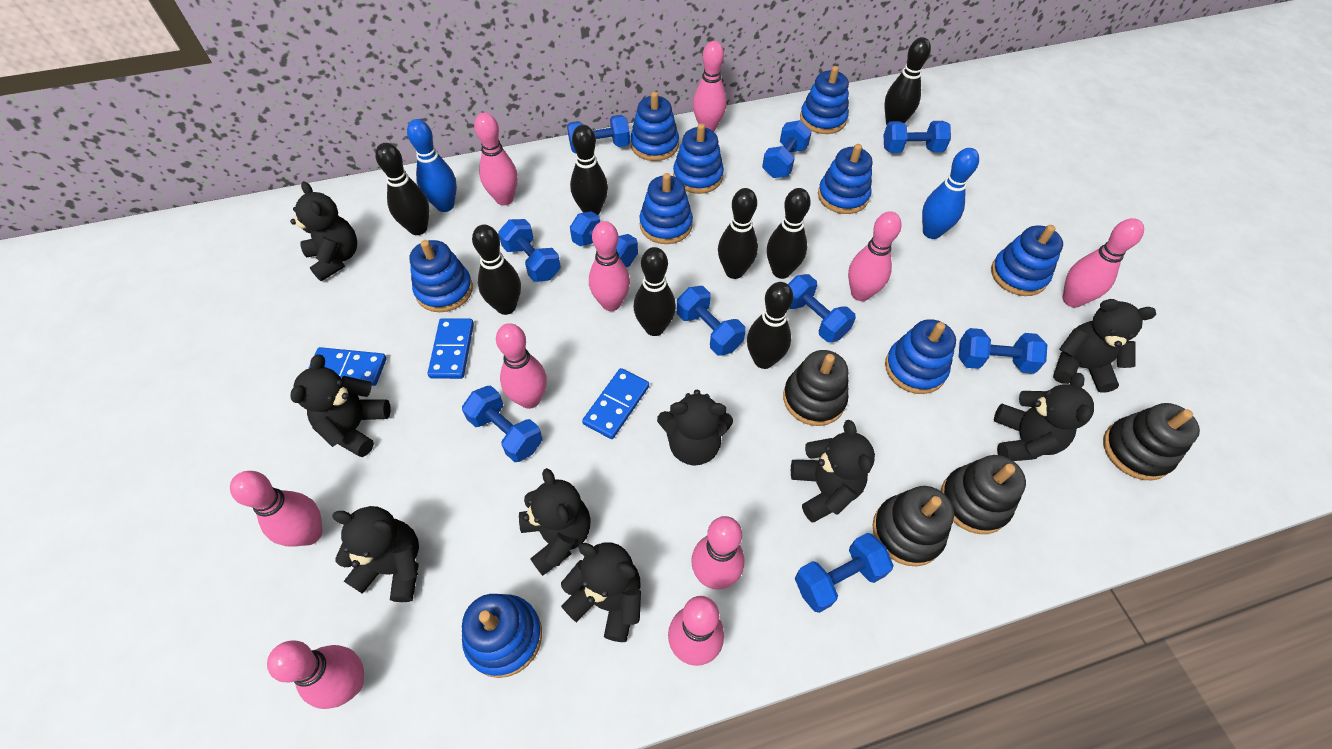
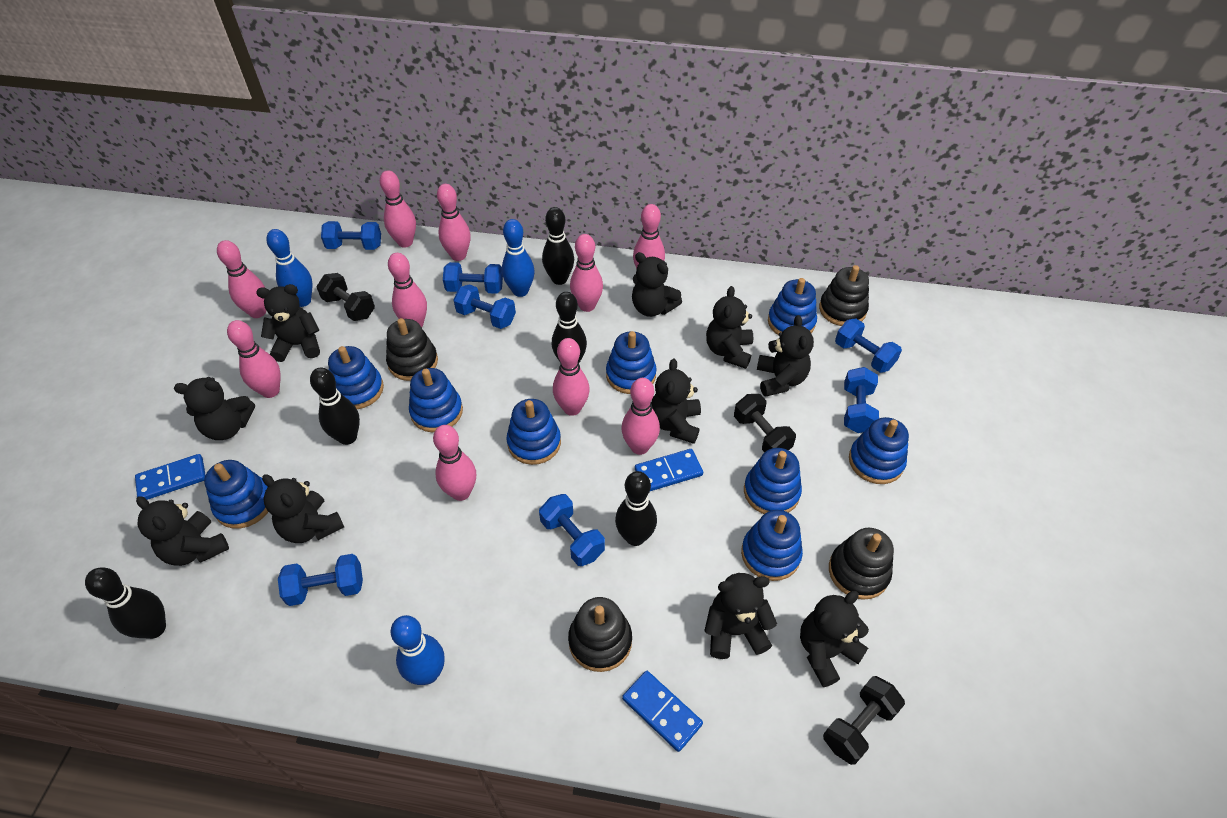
black bowling pin: [375,143,429,235] [472,225,521,315] [570,125,608,215] [634,247,676,336] [718,188,758,279] [747,282,793,369] [767,188,811,279] [884,37,931,125] = 8 -> [85,567,166,639] [310,368,360,445] [542,207,574,285] [552,292,587,363] [615,471,657,546] = 5
black dumbbell: none = 0 -> [317,273,375,321] [734,394,796,453] [823,676,905,765] = 3
black teddy bear: [290,181,357,281] [290,354,391,457] [332,506,419,602] [519,468,591,576] [561,542,641,642] [657,390,733,466] [791,420,875,523] [994,373,1094,461] [1053,299,1156,393] = 9 -> [136,496,229,566] [174,377,255,440] [256,284,320,362] [262,474,344,543] [632,252,682,317] [651,359,701,444] [704,573,777,659] [706,286,753,369] [757,315,814,397] [800,591,869,687] = 10
blue bowling pin: [407,119,457,212] [922,148,979,239] = 2 -> [266,229,313,307] [390,615,445,685] [502,219,535,297] = 3
blue dumbbell: [462,386,543,462] [498,219,561,282] [567,115,630,154] [570,211,638,267] [676,286,746,356] [762,120,812,178] [788,274,856,342] [795,533,894,613] [884,121,951,153] [959,328,1048,374] = 10 -> [278,554,363,606] [321,221,381,250] [443,262,503,294] [453,284,516,329] [539,494,605,566] [835,319,902,373] [844,367,879,433] = 7

